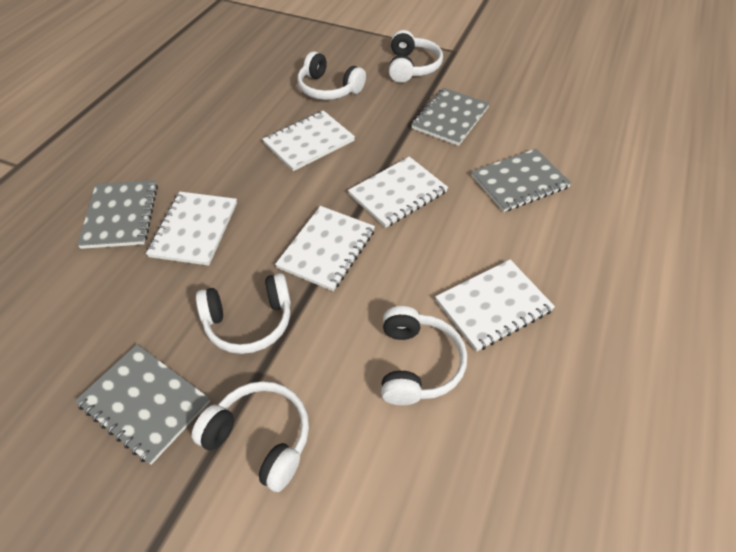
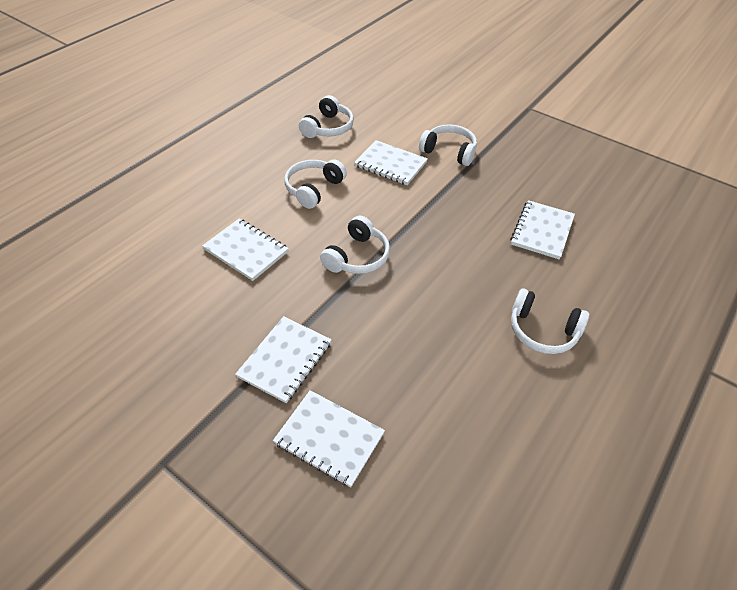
grey notebook: [75,344,210,465] [77,180,158,249] [411,88,490,146] [471,149,572,212] = 4 -> none = 0

